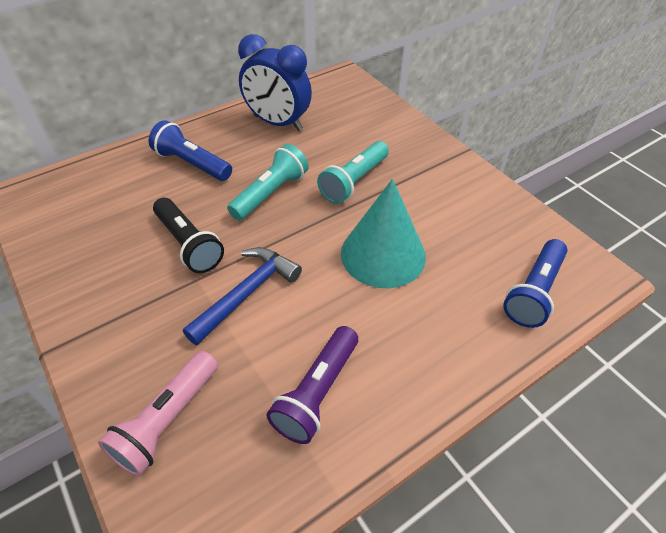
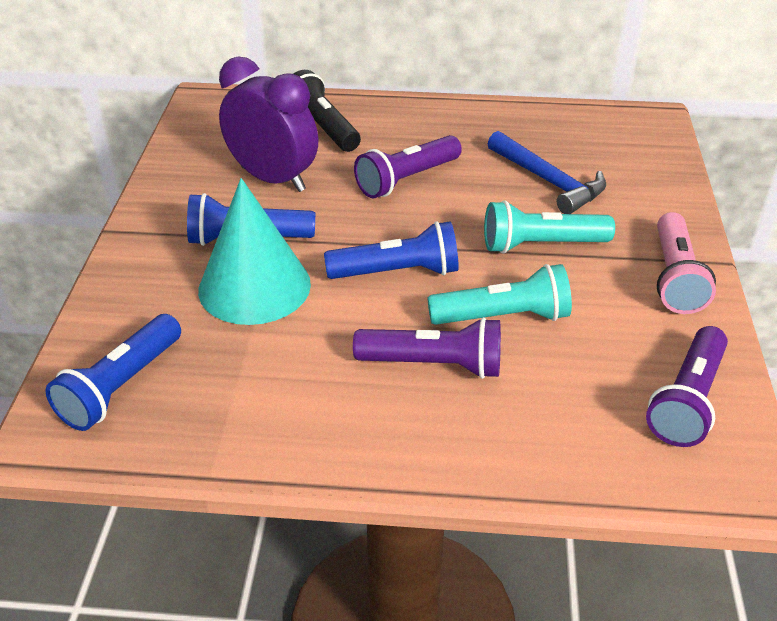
blue clock: [238,34,312,131] = 1 -> none = 0
blue flashlight: [149,120,232,181] [503,239,567,328] = 2 -> [46,314,181,431] [187,193,315,246] [324,221,459,279] = 3
purple clock: none = 0 -> [219,57,318,192] = 1
purple flashlight: [266,326,358,444] = 1 -> [353,317,501,379] [354,135,462,198] [646,326,728,447] = 3

